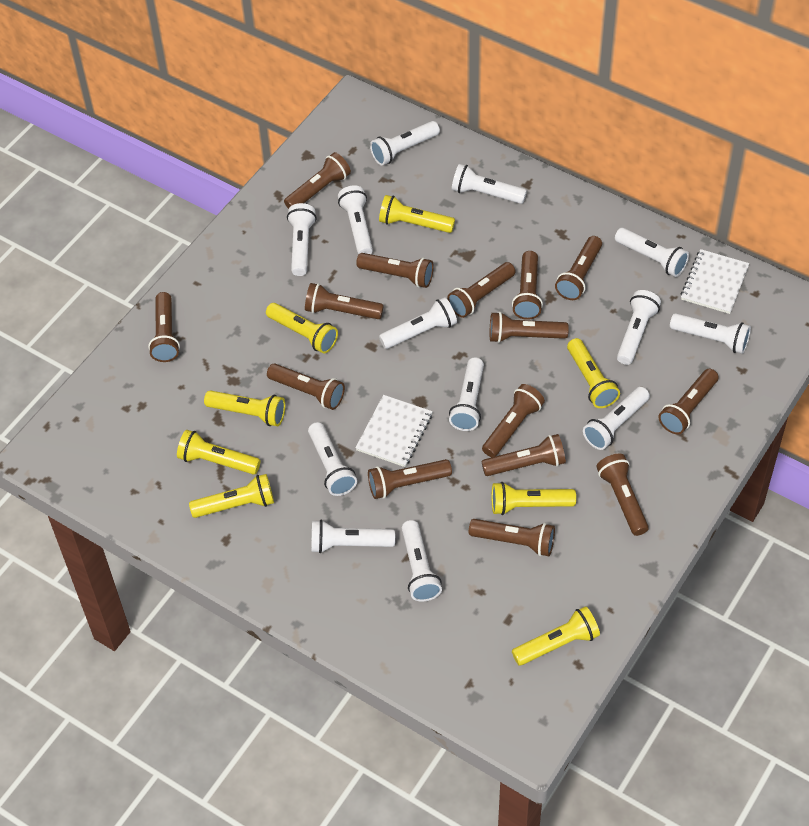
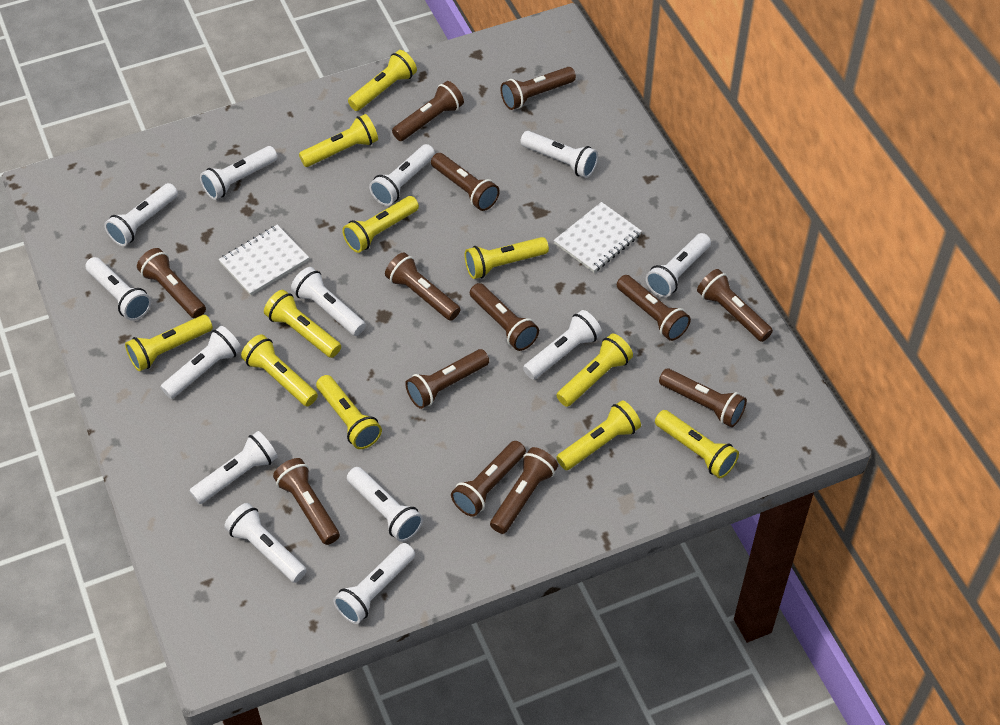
brown flashlight: [148,292,180,362] [267,364,345,410] [284,152,351,209] [305,283,384,319] [356,253,434,288] [368,459,452,499] [447,262,516,318] [469,519,555,556] [481,434,566,476] [482,384,545,457] [490,312,569,343] [512,251,543,320] [555,236,602,300] [596,454,649,536] [658,369,719,434] = 15 -> [137,248,206,319] [273,458,340,545] [385,253,461,321] [392,81,464,141] [405,349,489,409] [431,153,500,211] [451,441,526,517] [470,283,539,351] [490,447,558,534] [500,67,576,110] [617,275,691,341] [659,369,747,427] [697,269,773,342] = 13
yellow flashlight: [177,430,260,475] [189,474,274,518] [204,390,285,426] [266,303,338,353] [379,195,455,233] [492,482,576,515] [512,606,600,666] [567,338,620,408] = 8 -> [125,315,213,371] [241,334,318,406] [264,290,341,358] [299,114,378,167] [316,375,382,449] [342,196,419,253] [348,50,417,111] [465,237,549,279] [556,334,633,407] [556,400,641,470] [655,410,739,478] = 11

